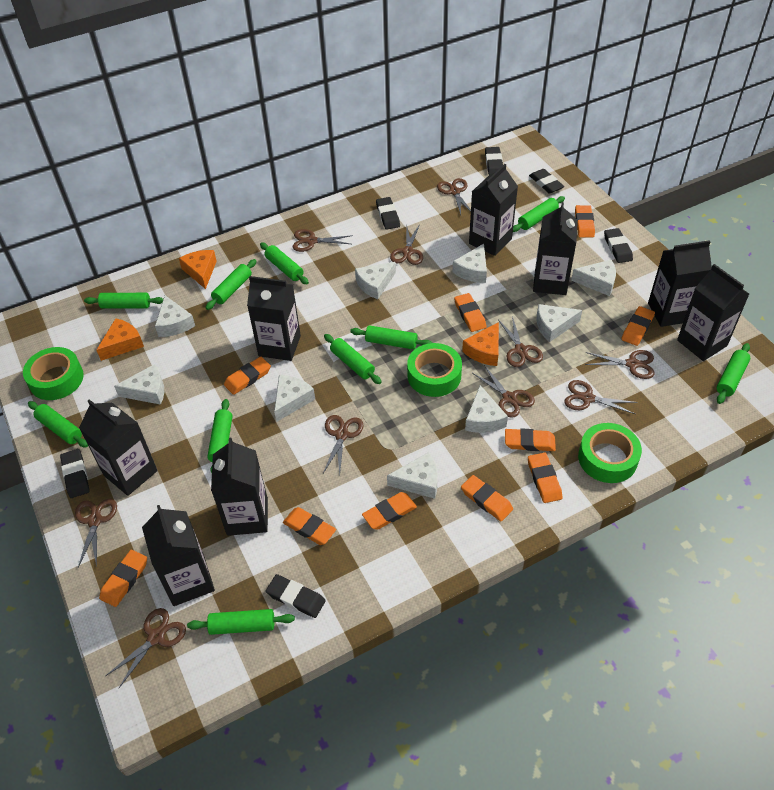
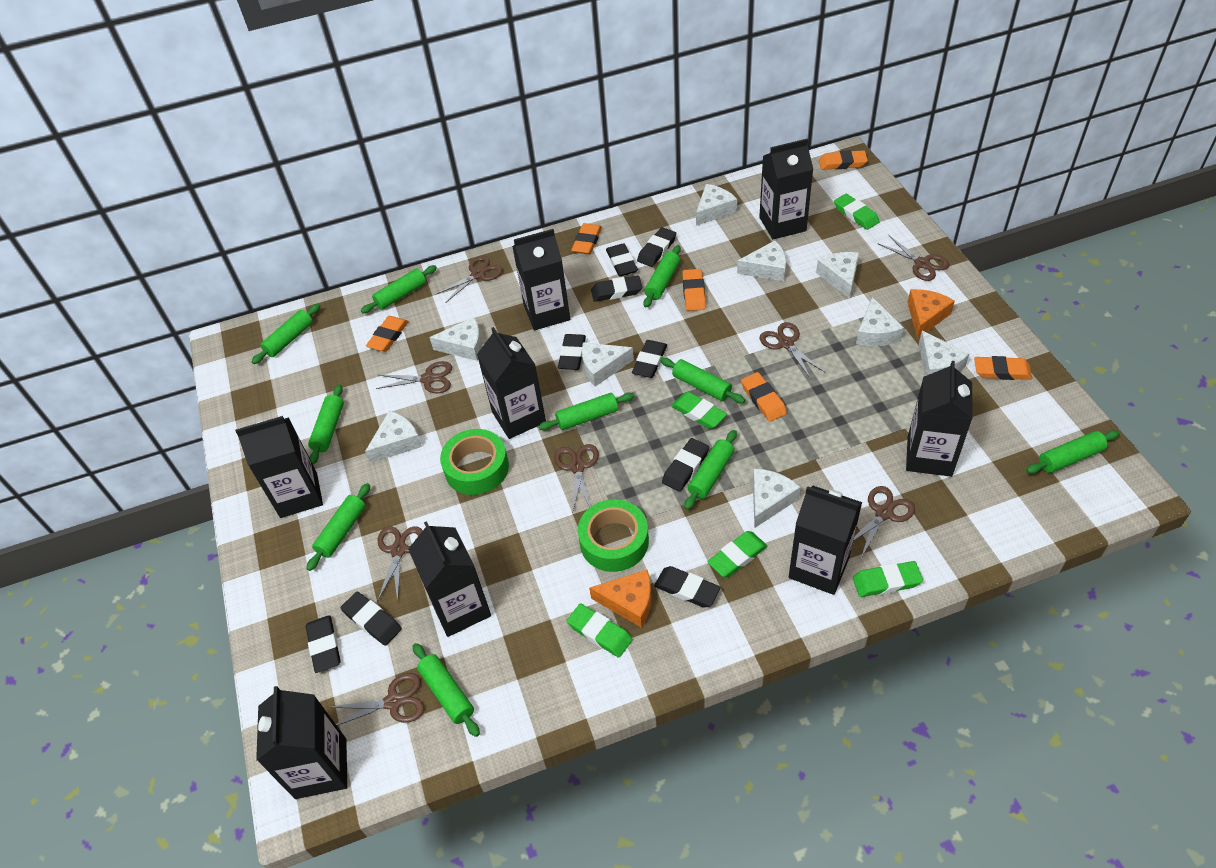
black eraser: [60,449,90,498] [266,574,326,618] [376,197,400,230] [485,147,503,175] [529,169,564,194] [604,228,633,263] = 6 -> [305,615,341,673] [341,592,402,646] [558,334,586,370] [591,276,642,302] [606,243,638,276] [632,340,667,378] [637,227,676,267] [654,566,721,608] [662,438,709,492] = 9
brown scissors: [75,499,117,567] [105,608,186,688] [293,229,353,252] [323,415,364,474] [390,224,423,265] [437,178,471,215] [472,365,535,418] [499,316,543,367] [564,380,638,414] [585,350,654,379] = 10 -> [327,673,424,726] [376,361,452,394] [377,526,423,603] [435,256,503,303] [554,444,599,514] [760,322,825,379] [853,486,915,558] [879,235,950,281] = 8
green eraser: none = 0 -> [567,603,633,658] [671,392,727,429] [707,531,768,577] [834,194,880,230] [853,561,923,597] = 5
green tape: [23,347,84,400] [407,343,462,397] [578,423,642,483] = 3 -> [440,429,509,495] [578,499,649,572] = 2
orange cheese: [96,318,144,361] [179,250,217,289] [462,322,499,366] = 3 -> [589,570,652,628] [907,289,955,339] = 2
orange eraser: [99,550,147,607] [224,357,271,395] [283,507,336,545] [362,492,417,530] [454,293,487,332] [461,475,513,521] [505,428,556,451] [528,452,562,503] [575,205,595,238] [622,306,655,346] = 10 -> [366,316,409,352] [571,223,602,254] [682,269,706,311] [741,372,787,422] [819,150,868,170] [974,356,1032,380] = 6

